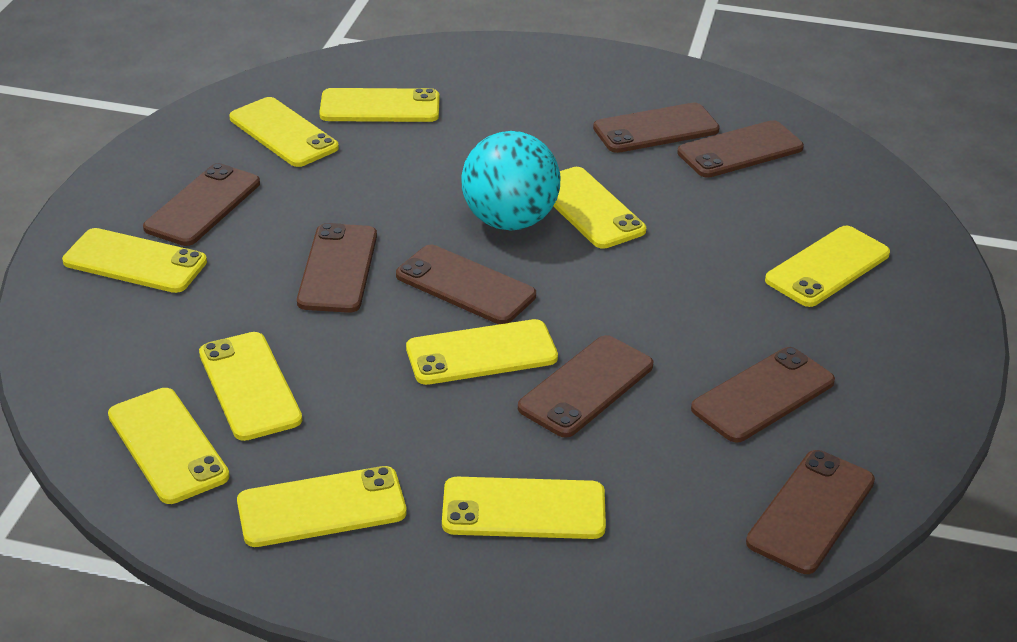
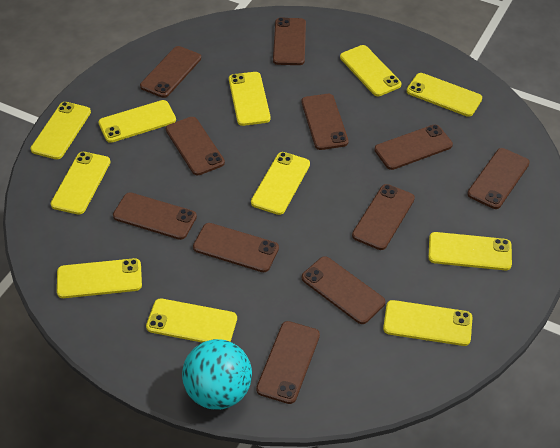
brown phone: [143,163,260,246] [297,223,377,313] [396,245,536,324] [518,335,653,438] [593,103,720,153] [677,120,804,178] [691,347,835,442] [746,450,875,574] = 8 -> [113,193,197,240] [140,46,201,98] [166,117,225,175] [193,223,279,272] [256,321,320,404] [273,18,306,65] [301,94,348,150] [302,256,385,324] [352,184,415,250] [374,124,453,170] [467,148,530,209] = 11
yellow phone: [62,228,207,293] [108,388,230,504] [199,332,302,441] [229,97,339,167] [237,466,407,547] [319,88,439,122] [406,319,558,385] [442,477,606,539] [553,167,646,249] [765,226,890,307] = 10 -> [31,102,91,159] [51,152,111,215] [57,258,142,298] [98,100,176,143] [146,299,237,343] [229,72,271,126] [251,152,310,215] [340,45,401,96] [383,300,473,346] [407,73,482,117] [428,232,512,270] = 11

